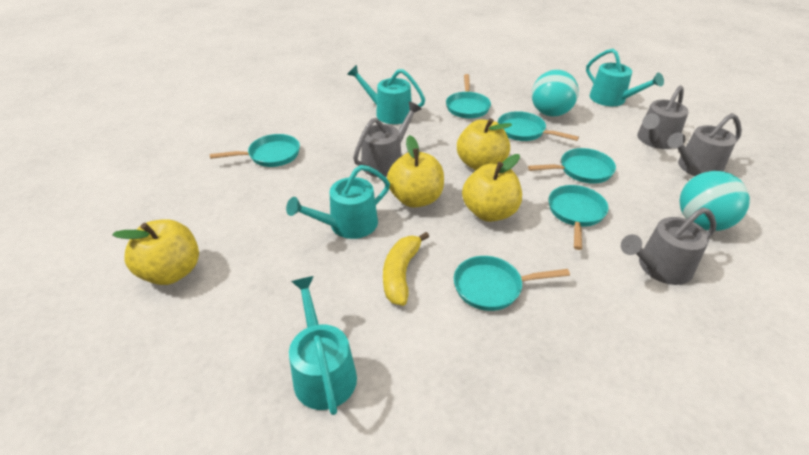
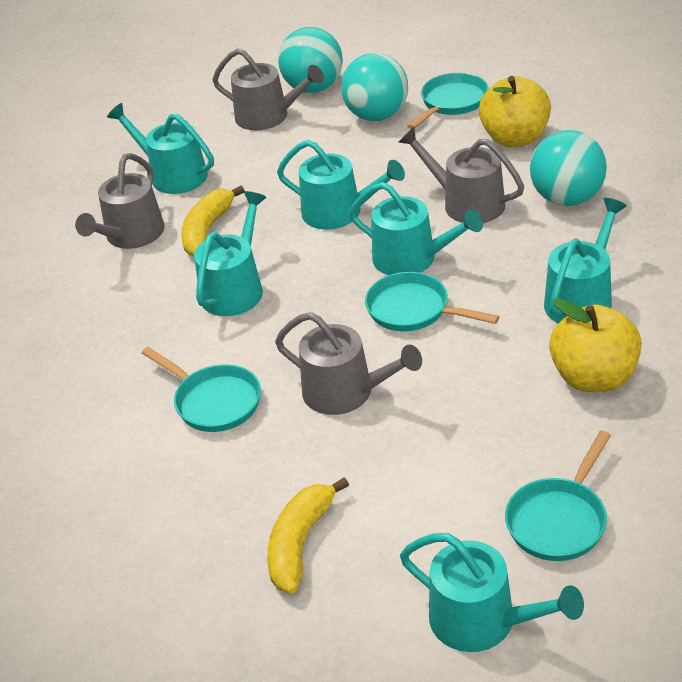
turquoise ball: [532,70,579,117] [679,171,750,231] = 2 -> [278,27,343,93] [341,53,408,121] [530,130,607,206] = 3
turquoise pan: [210,134,300,167] [446,74,491,119] [454,256,570,311] [498,111,579,141] [528,148,616,184] [549,185,609,250] = 6 -> [142,347,261,432] [365,272,499,331] [407,73,489,129] [505,431,611,561] = 4
turquoise watering can: [286,165,390,239] [289,276,357,415] [347,65,425,124] [586,49,664,106] = 4 -> [107,103,214,194] [194,191,267,316] [277,140,405,230] [349,182,483,275] [400,533,584,652] [544,198,627,323] = 6
yellow apple: [112,219,199,285] [387,135,444,208] [457,118,512,170] [462,154,522,222] = 4 -> [479,76,551,147] [549,298,642,392] = 2
yellow banana: [383,232,429,306] = 1 -> [181,185,245,256] [267,477,349,594] = 2

